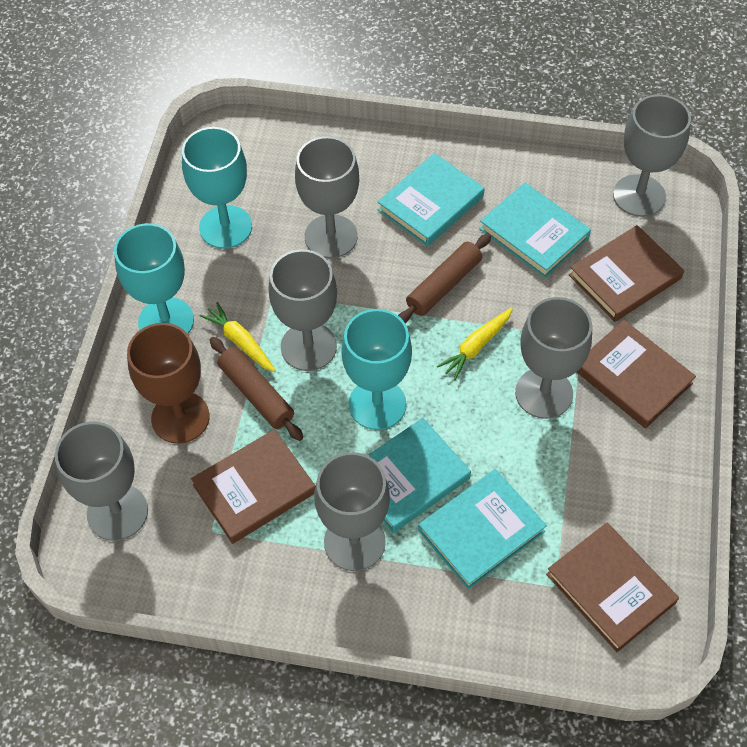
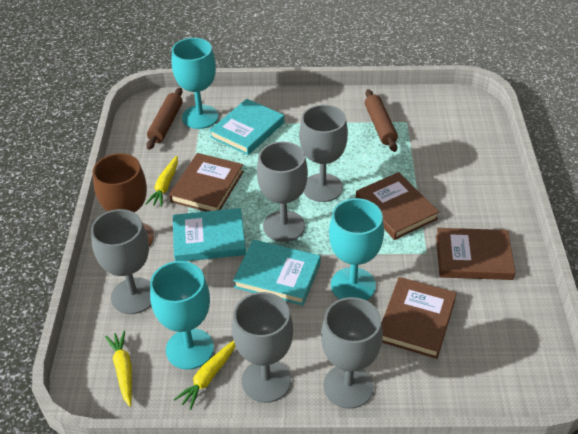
grey goblet: [55,421,148,541] [268,249,337,371] [295,136,359,258] [314,452,390,571] [515,297,592,419] [613,94,691,217] = 6 -> [91,209,151,314] [232,292,293,403] [257,141,308,242] [299,105,348,202] [321,297,383,409] = 5
turquoise book: [368,418,471,533] [377,153,484,247] [418,469,547,590] [479,183,591,278] = 4 -> [173,208,246,261] [209,99,284,155] [233,240,320,305] = 3
yellow carrot: [200,302,276,372] [437,308,513,380] = 2 -> [105,331,132,407] [146,156,178,207] [174,340,235,410] = 3

